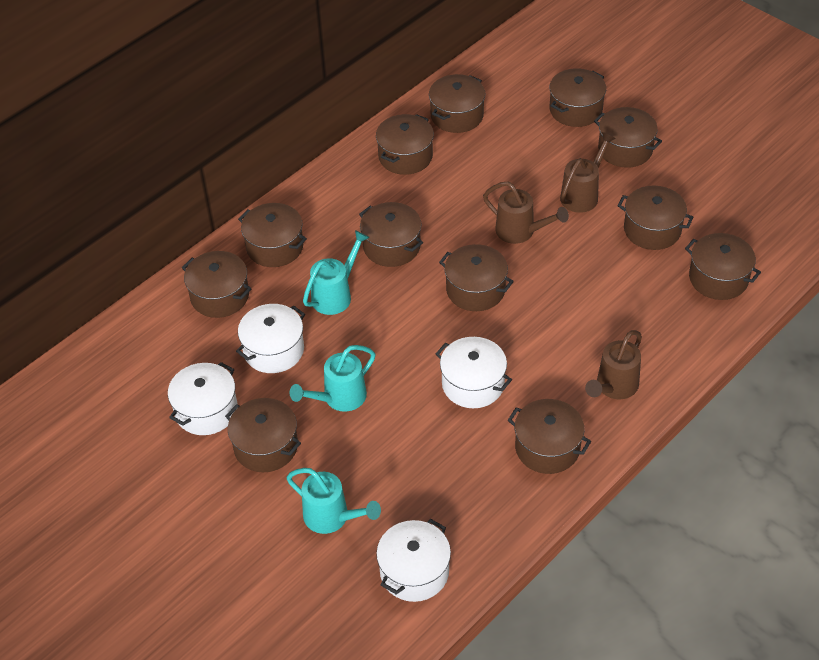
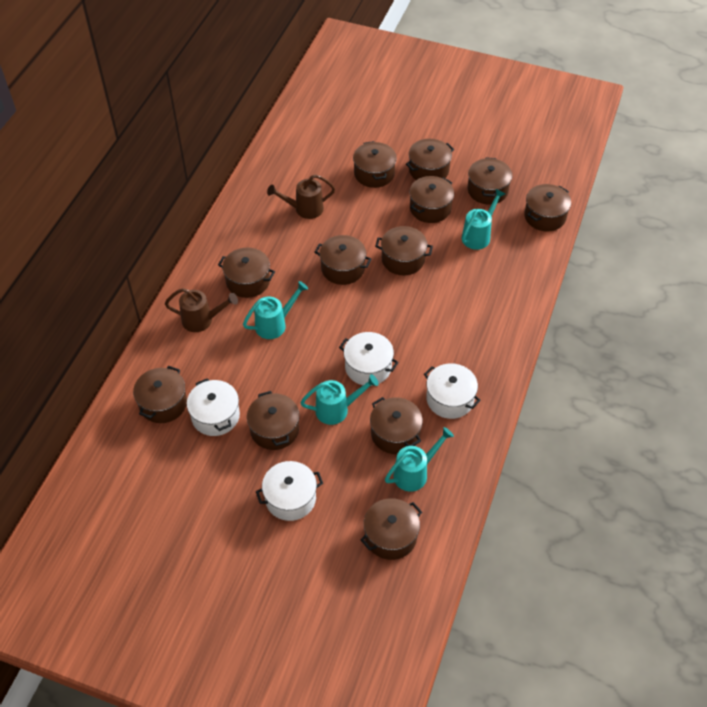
brown watering can: [483,181,569,244] [560,132,616,213] [585,330,642,399] = 3 -> [165,288,238,332] [267,174,335,219] = 2
turquoise watering can: [286,468,381,534] [290,345,375,412] [303,230,369,315] = 3 -> [243,281,308,339] [300,374,379,425] [385,427,454,492] [462,189,505,250] = 4

